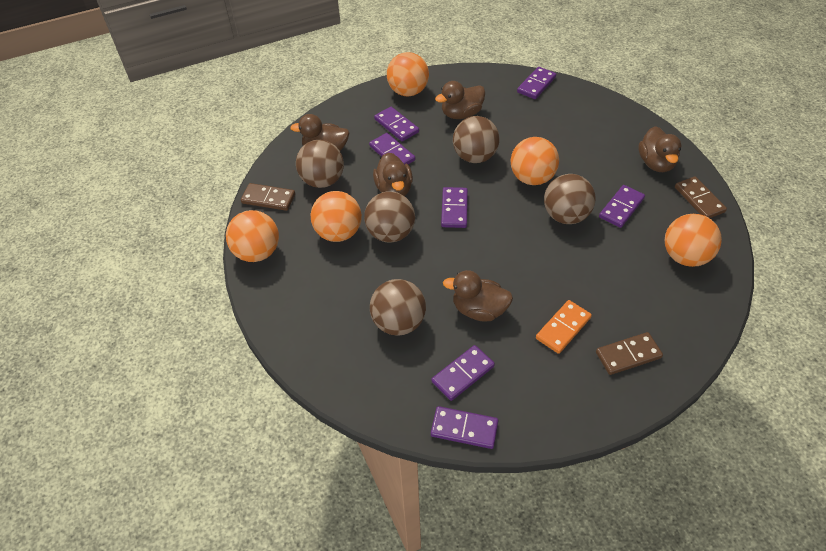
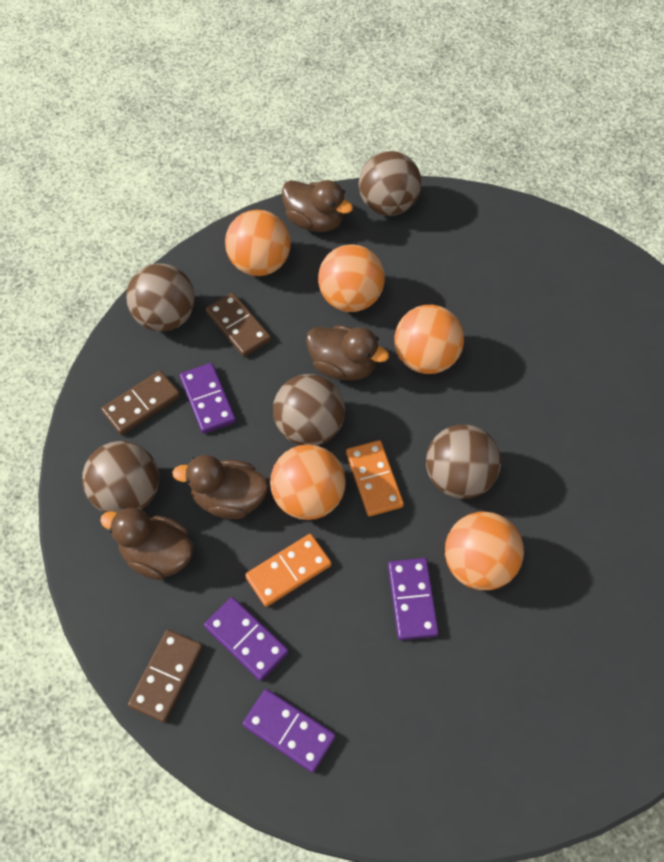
brown duck: [290,114,349,151] [373,153,413,196] [435,81,485,119] [443,270,513,322] [638,126,682,172] = 5 -> [100,507,194,580] [172,455,269,519] [282,180,353,232] [306,325,389,381] = 4
orange domino: [536,300,592,354] = 1 -> [245,534,331,607] [346,440,404,516] = 2
purple domino: [369,133,415,164] [374,107,419,141] [431,406,499,449] [432,345,495,401] [441,187,468,228] [517,67,556,99] [599,185,645,228] = 7 -> [180,363,236,434] [204,597,289,681] [242,689,336,773] [388,558,439,640] = 4

